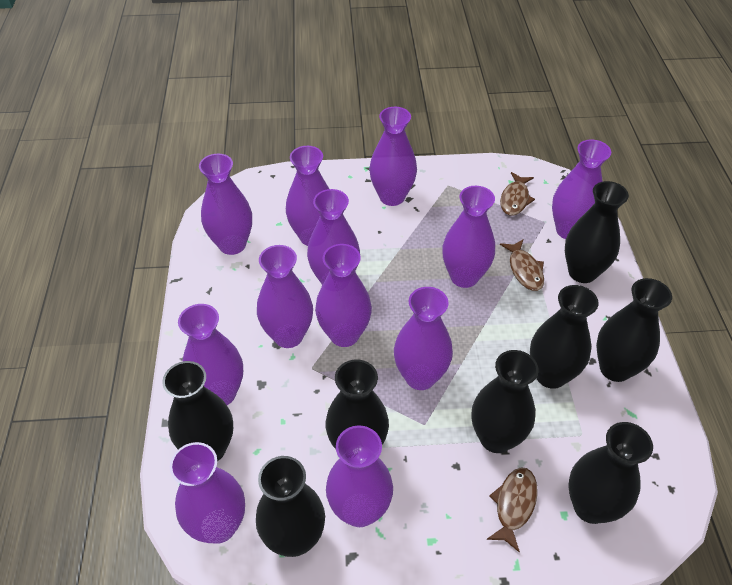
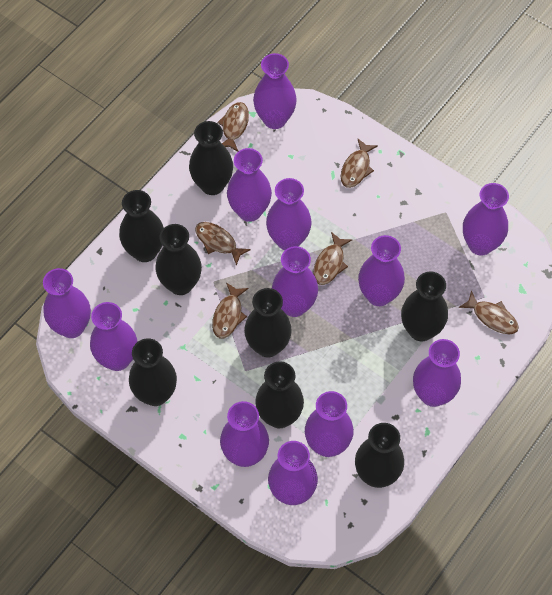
brown fish: [487,468,537,553] [500,172,535,216] [500,239,544,291] = 3 -> [195,222,251,266] [212,282,249,338] [217,102,249,152] [313,232,352,285] [341,139,378,188] [459,290,519,334] = 6

